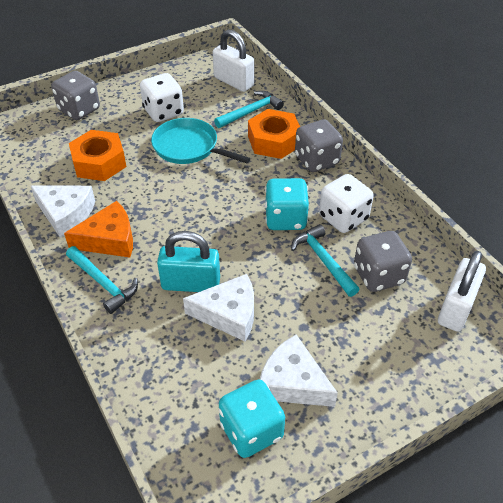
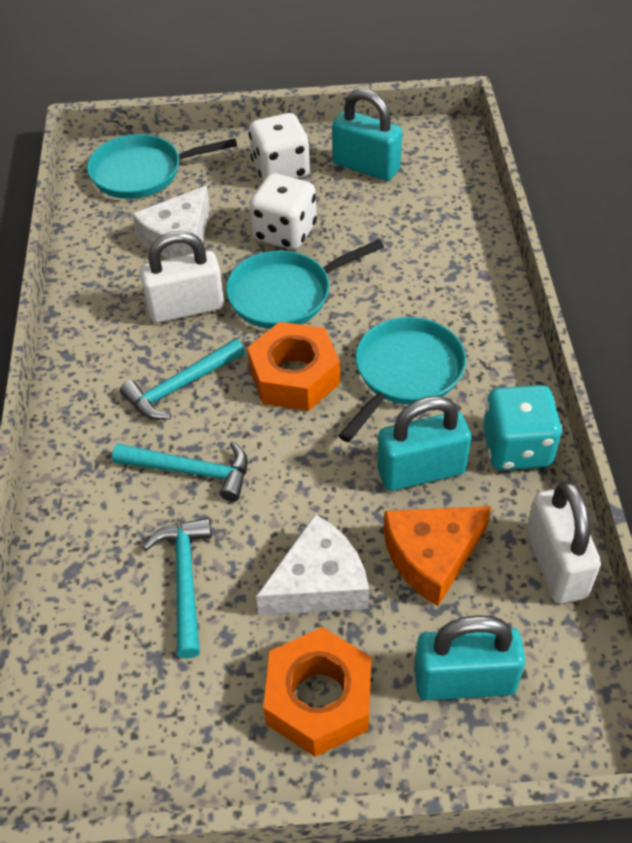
grey dice: [51,71,100,120] [295,119,343,172] [354,231,412,292] = 3 -> none = 0
turquoise dice: [219,380,285,458] [265,178,309,230] = 2 -> [483,385,563,470] = 1
turquoise padlock: [157,231,220,292] = 1 -> [332,89,402,181] [377,396,471,491] [414,615,525,700] = 3
turquoise pan: [151,118,250,164] = 1 -> [87,134,237,199] [226,239,384,329] [338,317,466,442] = 3
white cheese: [31,185,95,238] [183,274,254,342] [260,335,338,407] = 3 -> [132,186,210,259] [256,514,369,616] = 2

